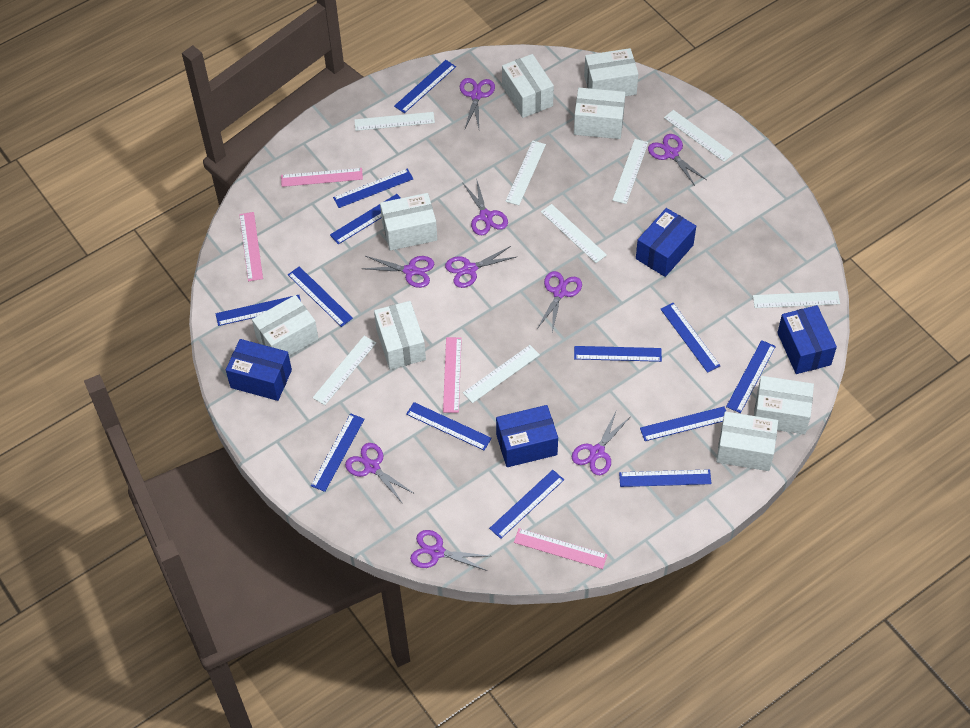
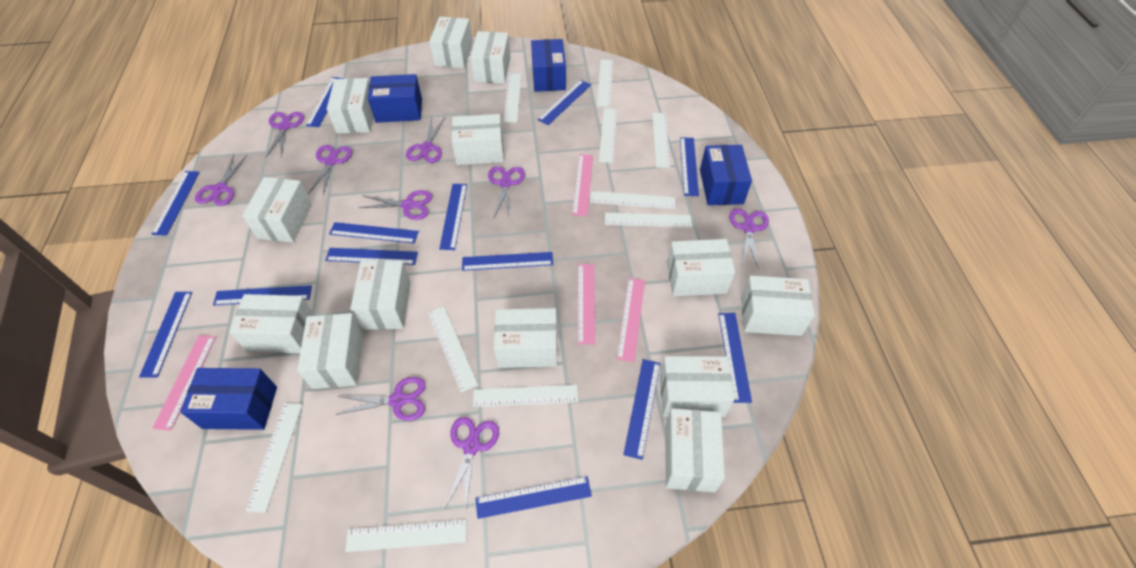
white box: [252,295,319,356] [374,301,426,370] [380,193,437,251] [502,54,554,118] [574,88,625,139] [584,48,638,96] [716,411,778,471] [754,376,814,434] = 8 -> [229,294,315,353] [242,177,312,243] [297,313,363,389] [327,78,373,133] [350,260,411,330] [429,17,473,68] [452,114,504,165] [470,31,511,83] [494,308,557,368] [659,356,735,417] [665,408,725,492] [667,239,735,296] [741,276,815,336] = 13
white ruler: [313,336,376,405] [354,112,435,131] [463,345,540,403] [505,141,546,205] [541,204,607,263] [612,139,648,204] [664,110,734,162] [753,291,840,308] = 8 -> [246,403,302,513] [345,520,466,552] [428,306,478,392] [473,385,578,407] [504,73,522,123] [590,191,675,209] [597,59,613,107] [599,108,617,163] [605,213,692,227] [652,113,670,168] = 10

